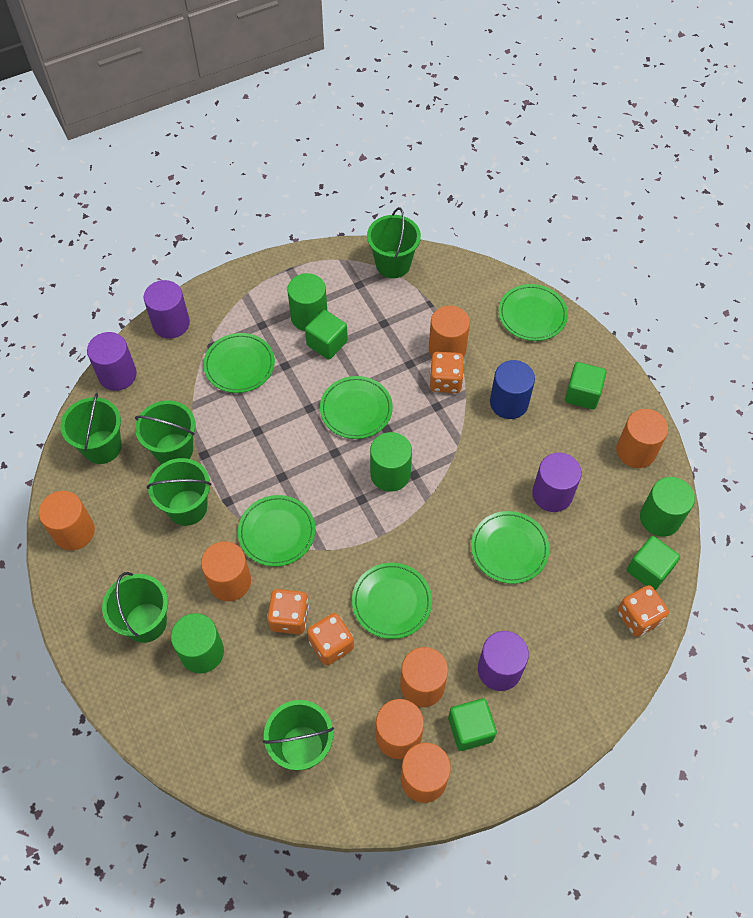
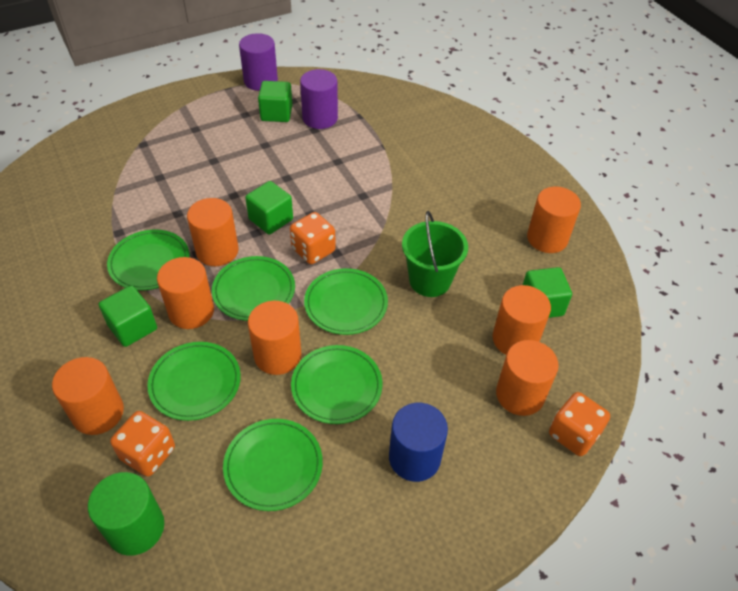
green bucket: [60,393,122,464] [102,572,168,643] [135,400,196,464] [147,458,212,526] [263,700,334,770] [367,207,421,278] = 6 -> [402,211,468,297] = 1
green cylinder: [171,613,224,673] [287,273,327,331] [370,432,412,492] [640,477,695,537] = 4 -> [88,472,164,556] = 1
orange dice: [267,589,309,634] [307,613,354,665] [430,352,464,393] [617,585,669,637] = 4 -> [110,411,175,477] [290,212,336,264] [549,392,610,456] = 3
purple cylinder: [87,332,137,391] [144,280,190,339] [478,631,529,691] [532,453,582,512] = 4 -> [239,33,278,91] [300,69,338,129] = 2

